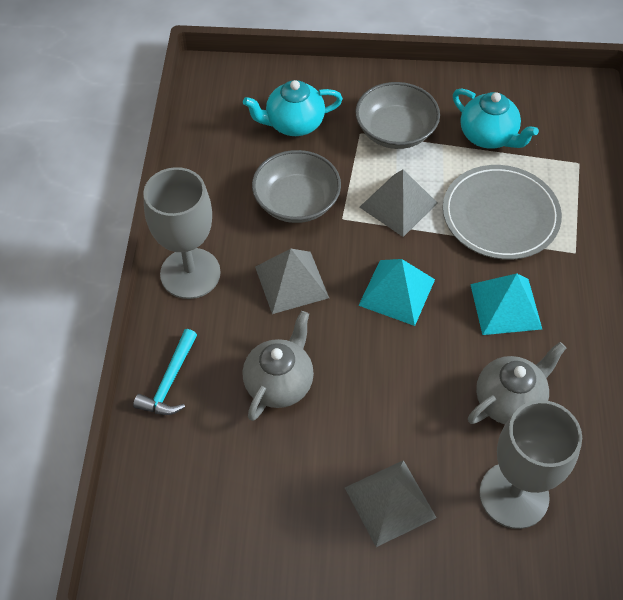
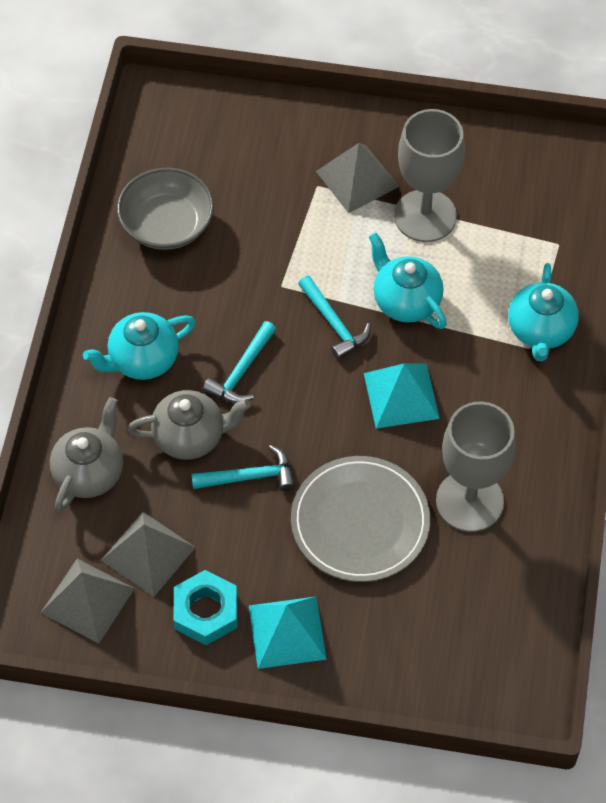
grey bowl: [252,150,341,223] [355,82,440,149] = 2 -> [117,168,214,250] = 1
turquoise hammer: [133,329,197,415] = 1 -> [191,445,295,491] [203,321,276,403] [298,276,371,360] = 3
turquoise nut: none = 0 -> [174,570,237,645] = 1
turquoise teapot: [243,80,343,136] [453,88,539,149] = 2 -> [83,312,196,380] [369,232,447,329] [508,263,579,361] = 3

